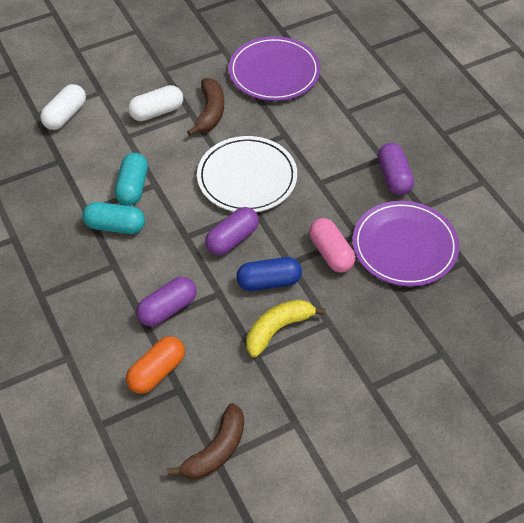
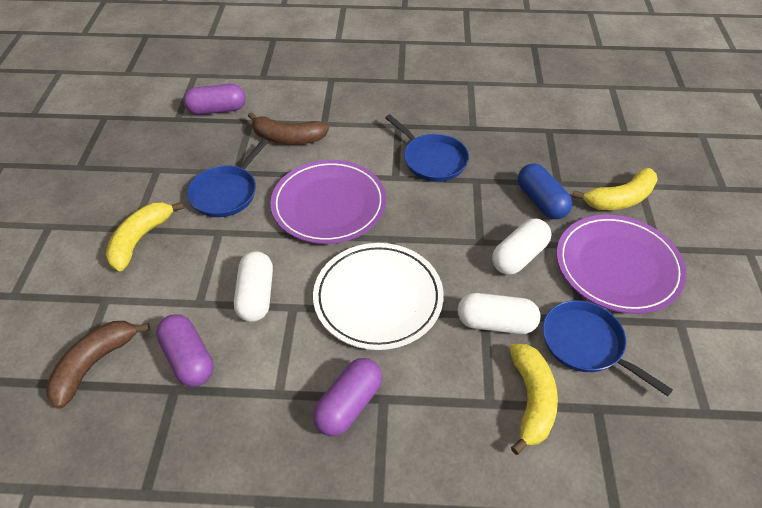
blue pan: none = 0 -> [187,139,269,217] [385,114,469,182] [542,300,673,396] = 3
orange capsule: [126,336,185,394] = 1 -> none = 0
pink capsule: [309,218,355,272] = 1 -> none = 0
turquoise capsule: [82,202,145,234] [115,153,148,206] = 2 -> none = 0
white capsule: [40,84,86,130] [128,85,183,121] = 2 -> [234,251,273,322] [458,293,540,334] [492,218,552,275] = 3
yellow banana: [246,299,326,358] = 1 -> [106,202,184,271] [509,343,558,455] [572,168,658,210] = 3

